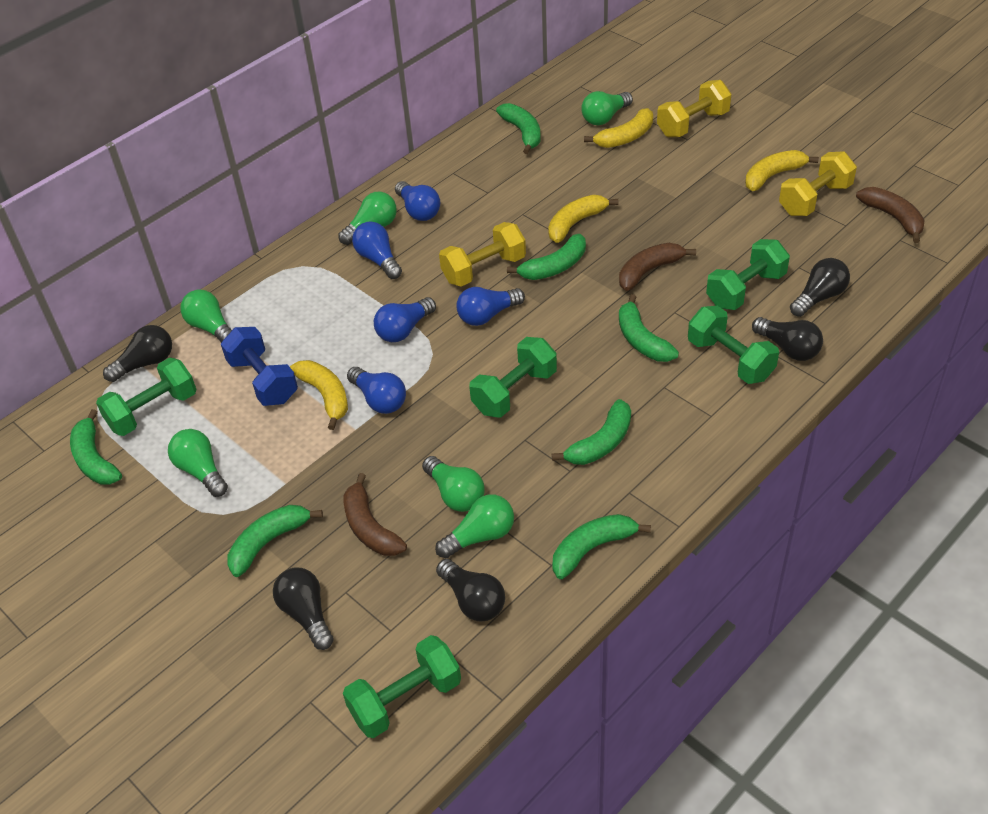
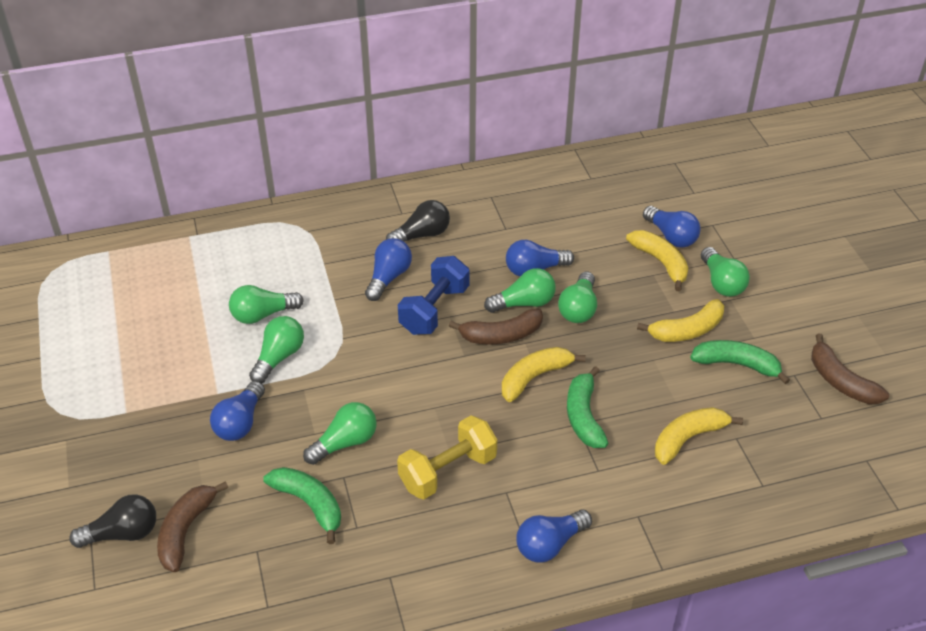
black light bulb: [103,325,172,382] [273,567,334,650] [436,559,505,621] [752,317,823,361] [790,258,850,317] = 5 -> [69,494,156,548] [386,200,450,242] = 2
green banana: [70,409,122,485] [227,505,323,577] [496,103,541,154] [507,234,586,280] [552,399,631,465] [552,514,651,579] [619,294,679,362] = 7 -> [263,467,341,544] [567,366,608,448] [690,340,790,384] = 3
green dumbbell: [96,357,197,436] [343,635,461,738] [469,337,557,418] [688,306,779,384] [706,239,790,310] = 5 -> none = 0
yellow dumbbell: [439,222,526,287] [657,80,731,137] [779,151,857,216] = 3 -> [397,416,497,499] = 1

